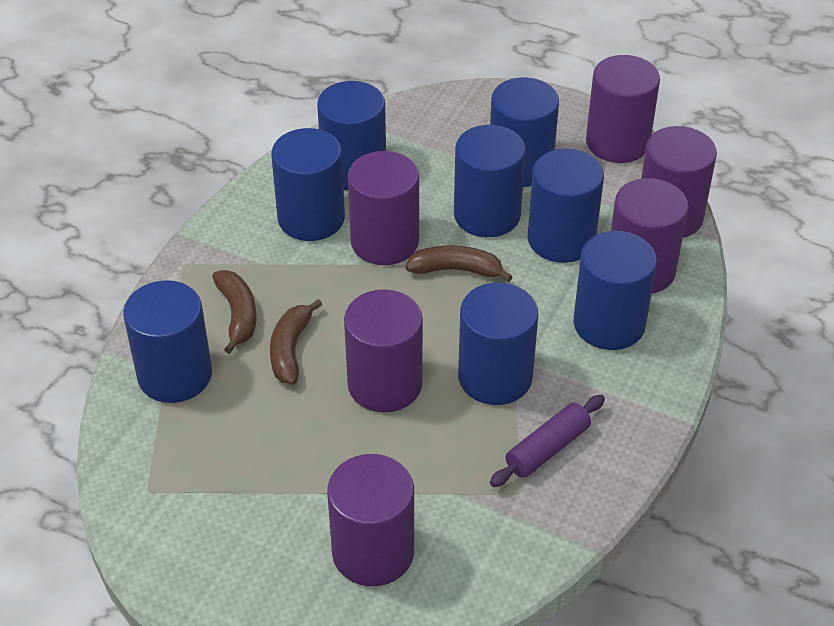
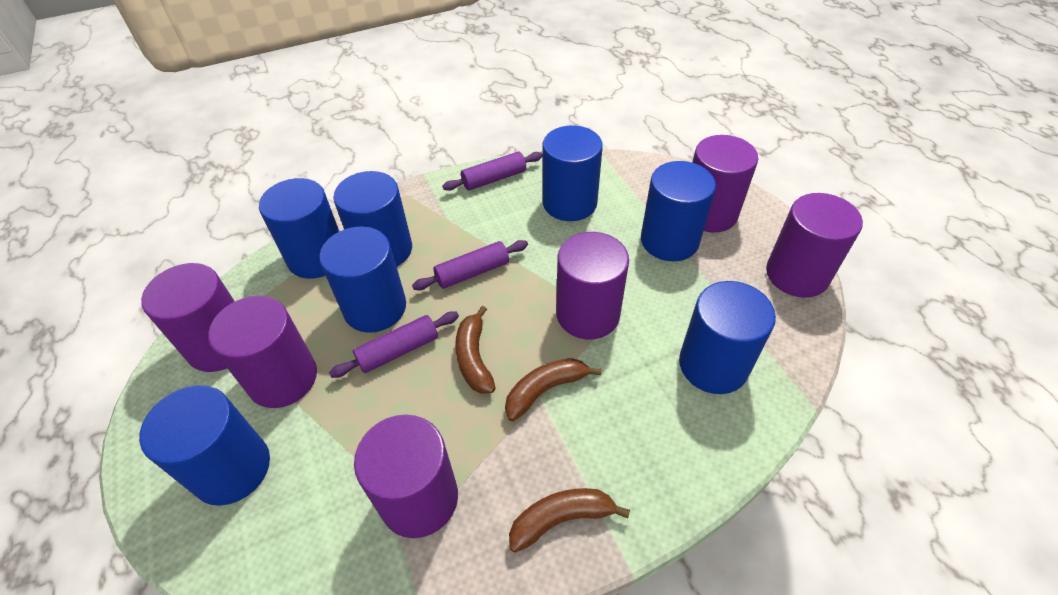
blue cylinder: [123,280,212,403] [271,128,345,241] [317,81,386,190] [454,125,526,237] [458,283,538,405] [490,77,559,187] [528,148,604,263] [574,231,657,350] = 8 -> [139,385,270,506] [259,178,340,279] [319,226,406,333] [333,171,412,267] [543,126,603,221] [641,161,716,261] [679,281,776,394] = 7
purple rolling pin: [490,395,605,487] = 1 -> [329,312,459,378] [412,240,528,290] [442,152,543,191] = 3

